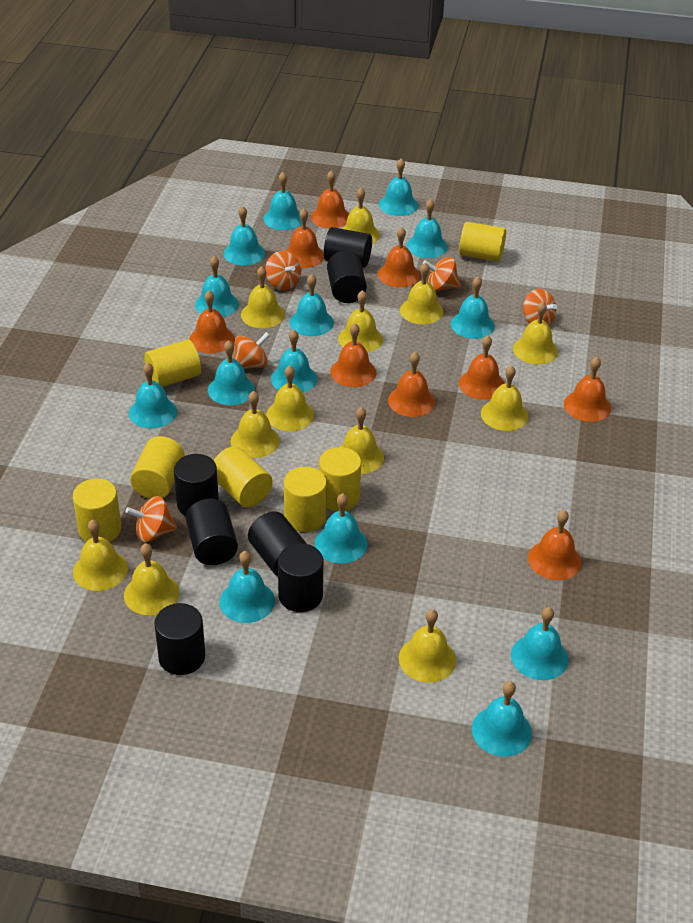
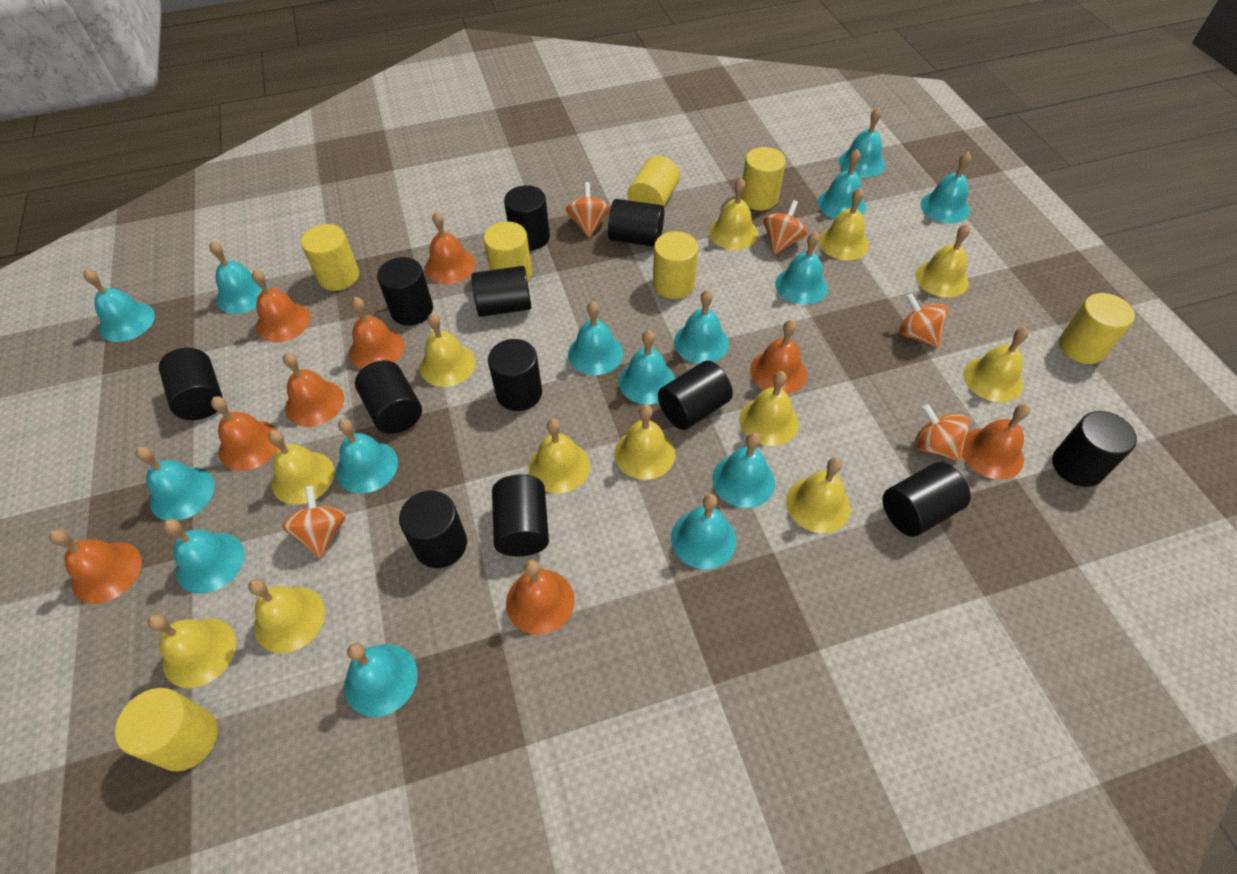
black cylinder: [154,603,205,675] [174,454,219,516] [186,499,238,565] [248,512,307,576] [278,543,323,612] [324,227,372,268] [327,251,367,303] = 7 -> [159,348,223,420] [355,360,422,434] [377,257,433,325] [399,491,467,568] [471,266,531,317] [488,339,542,411] [492,475,549,556] [504,185,550,250] [608,199,664,247] [658,361,733,430] [882,462,971,537] [1052,411,1137,487] = 12
turquoise bell: [129,363,177,429] [195,256,239,317] [208,340,255,405] [219,551,275,623] [223,206,265,266] [263,172,302,230] [271,329,317,393] [290,274,334,336] [315,493,368,563] [379,159,418,216] [407,199,448,258] [451,277,495,339] [472,681,532,757] [511,607,568,680] = 14 -> [83,269,155,342] [136,446,215,521] [163,519,244,594] [209,241,269,314] [336,419,398,493] [344,643,418,717] [568,301,623,375] [619,330,675,404] [671,494,737,569] [674,290,729,364] [712,432,775,508] [775,231,828,305] [817,149,866,219] [839,107,885,177] [921,151,971,223] = 15

